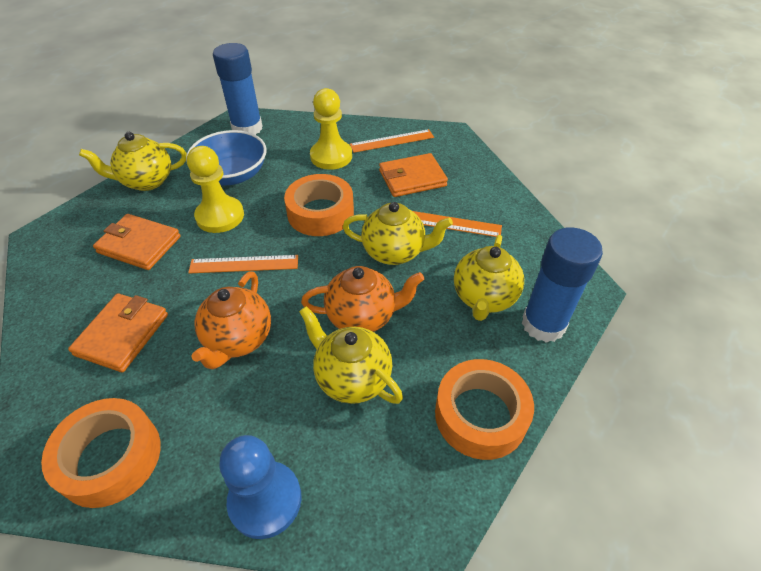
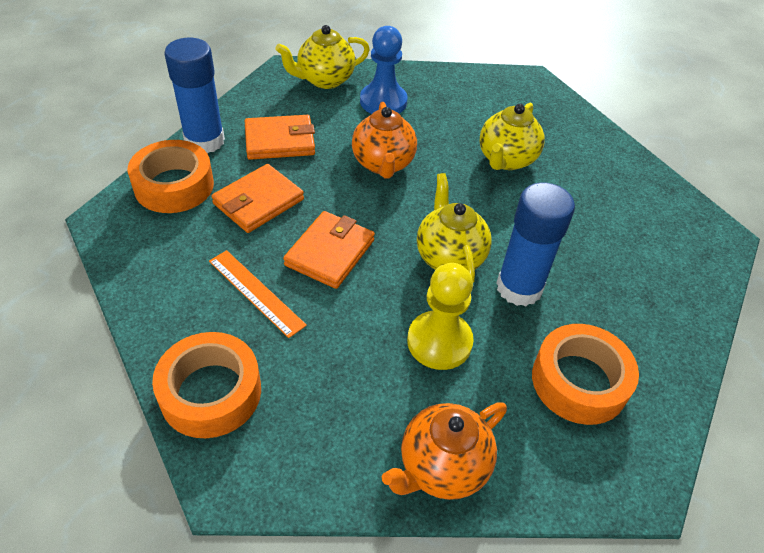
blue bowl: [186,130,267,186] = 1 -> none = 0
orange ruler: [188,255,298,273] [350,129,434,153] [413,211,502,237] = 3 -> [209,250,307,338] = 1
yellow pawn: [187,146,244,233] [310,88,352,170] = 2 -> [407,263,474,370] = 1
yellow teapot: [79,132,187,191] [299,306,403,404] [343,202,453,265] [454,235,524,321] = 4 -> [275,25,370,89] [417,173,492,283] [480,103,545,170] = 3

